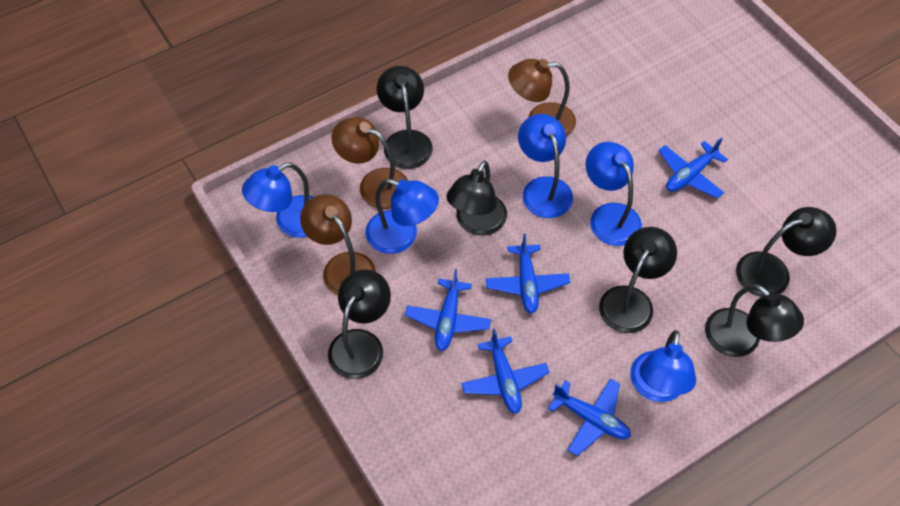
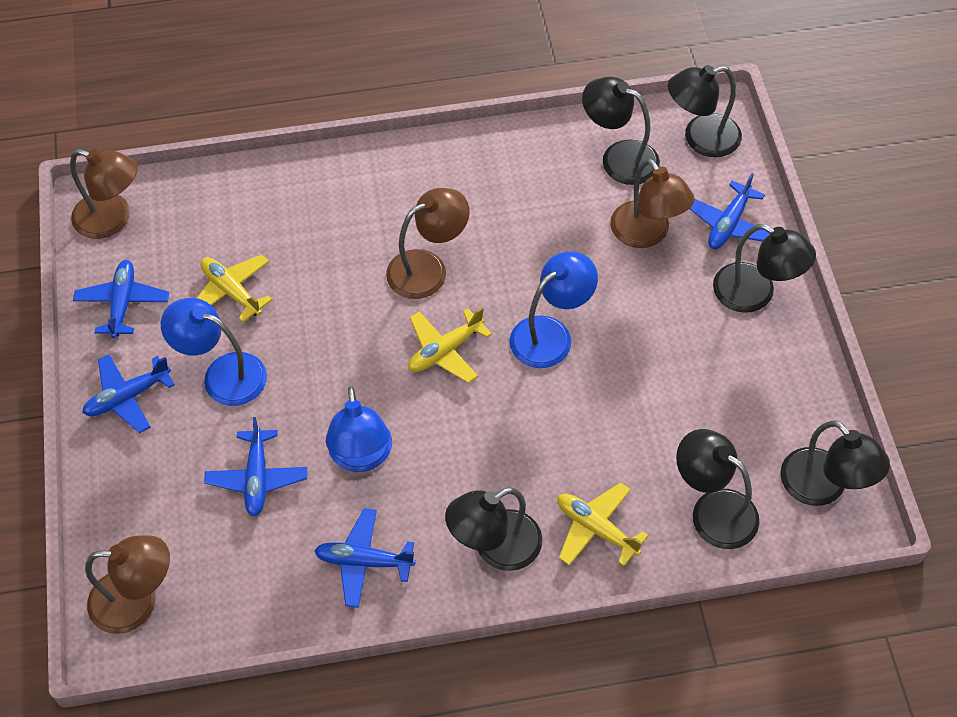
blue lamp: [242,162,313,238] [365,179,439,254] [518,114,573,218] [586,142,642,246] [630,330,696,402] = 5 -> [161,298,267,406] [326,386,392,472] [510,251,598,368] = 3
brown lamp: [300,194,376,295] [331,117,408,209] [508,59,576,137] = 3 -> [70,149,138,239] [85,535,170,634] [386,188,470,299] [610,159,695,248] = 4
yellow plane: none = 0 -> [197,254,272,322] [408,307,492,383] [557,482,649,566] = 3

